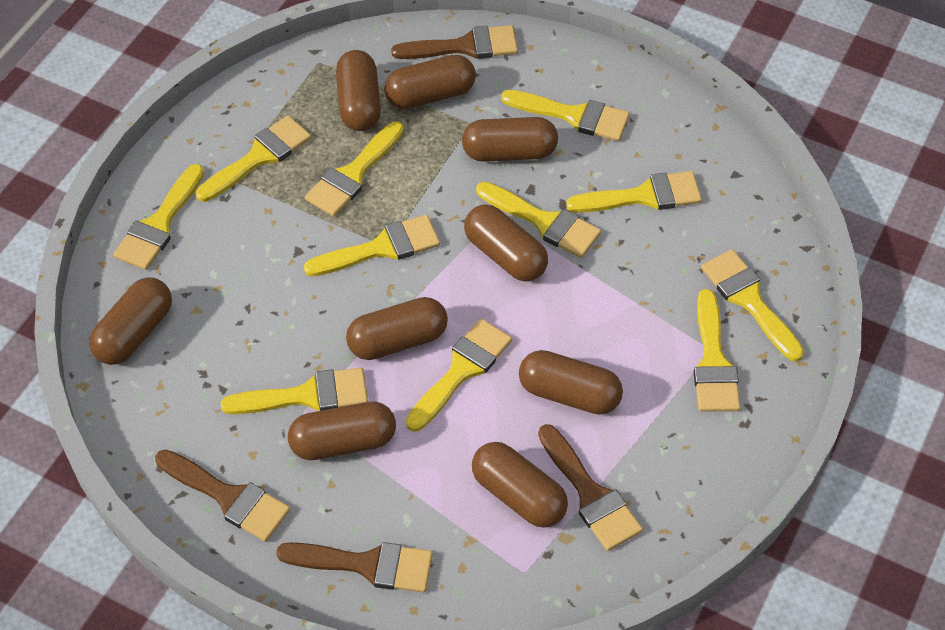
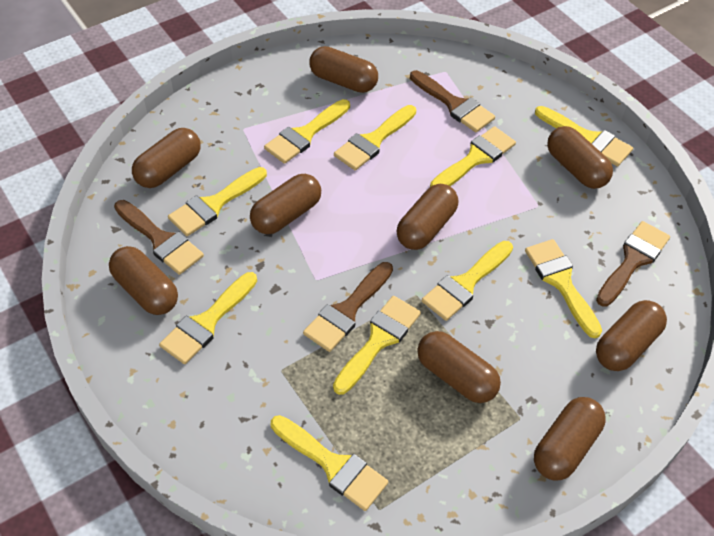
yellow brush: [113,164,204,270] [196,116,311,202] [220,368,368,414] [304,215,440,276] [305,122,404,216] [406,319,512,432] [476,182,601,258] [501,90,630,141] [566,171,702,213] [694,289,740,412] [701,249,804,361] = 11 -> [159,272,257,364] [168,167,267,236] [264,99,350,164] [271,415,388,511] [333,296,421,395] [334,105,416,170] [422,241,513,321] [430,126,516,187] [525,239,602,338] [535,106,633,166] = 10

